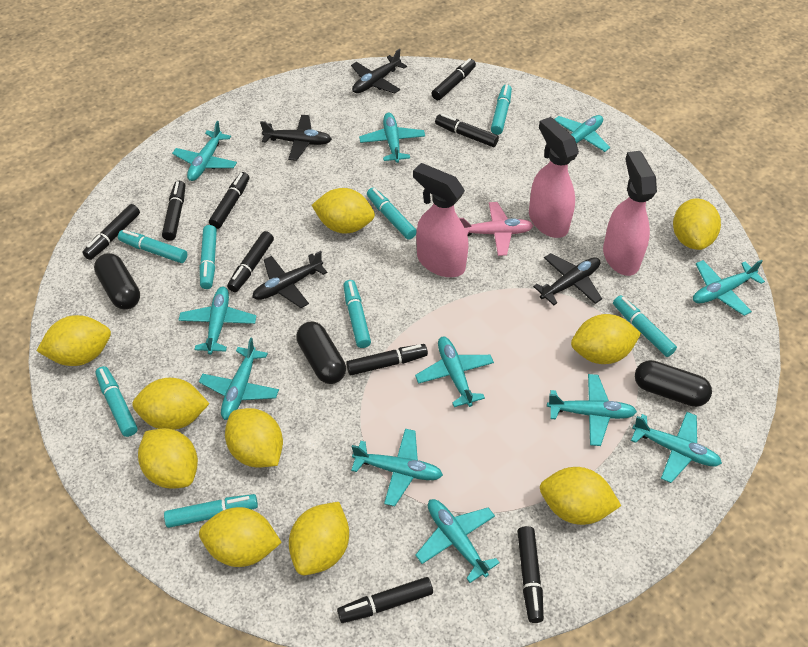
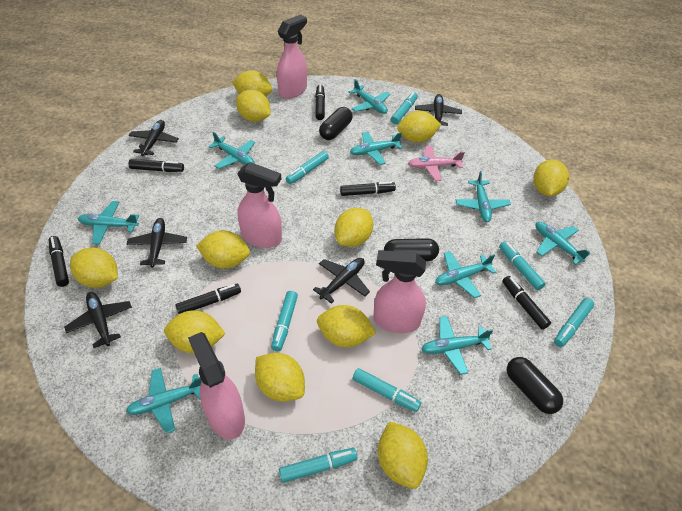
black marker: [82,204,140,260] [162,181,185,241] [209,172,249,229] [227,231,274,292] [337,577,433,623] [346,344,428,375] [431,58,476,101] [435,114,499,147] [517,526,544,623] = 9 -> [49,236,69,287] [128,159,184,172] [175,283,241,314] [315,85,325,120] [340,182,396,196] [502,276,551,330] = 6
black plane: [252,251,327,308] [260,115,332,161] [351,49,407,94] [533,253,602,305] = 4 -> [64,292,132,348] [127,218,187,268] [129,120,179,156] [313,258,370,304] [415,94,462,126] = 5
pink spray bottle: [413,163,469,277] [529,117,579,238] [603,151,657,276] = 3 -> [188,332,245,439] [237,162,282,248] [277,14,307,99] [374,250,426,333] = 4
turquoise marker: [95,366,138,437] [118,230,187,263] [164,494,258,528] [200,225,217,289] [343,280,371,348] [367,188,417,240] [491,84,512,135] [613,295,677,357] = 8 -> [271,291,298,351] [279,448,358,483] [286,151,329,184] [352,368,421,412] [391,92,418,124] [499,241,546,290] [554,298,594,347] = 7
turquoise plane: [172,121,237,181] [179,287,256,355] [199,337,279,420] [351,429,443,506] [359,113,425,163] [415,337,494,407] [415,499,500,583] [547,374,637,446] [554,115,610,152] [631,412,722,483] [693,260,765,316] = 11 -> [78,201,139,244] [126,368,201,434] [209,132,255,169] [349,79,390,114] [350,132,402,165] [421,316,493,375] [435,251,496,298] [456,171,511,222] [535,222,591,265] = 9
yellow lemon: [37,315,111,366] [132,378,209,430] [138,428,198,489] [199,507,282,567] [225,408,283,468] [289,502,349,575] [312,188,375,234] [540,467,621,525] [571,314,641,364] [673,198,721,250] = 10 -> [70,248,118,288] [164,310,226,353] [196,230,250,269] [232,70,272,96] [236,90,271,122] [255,353,305,401] [317,305,376,347] [335,208,373,247] [378,421,428,489] [397,111,441,143] [533,159,569,196] = 11

